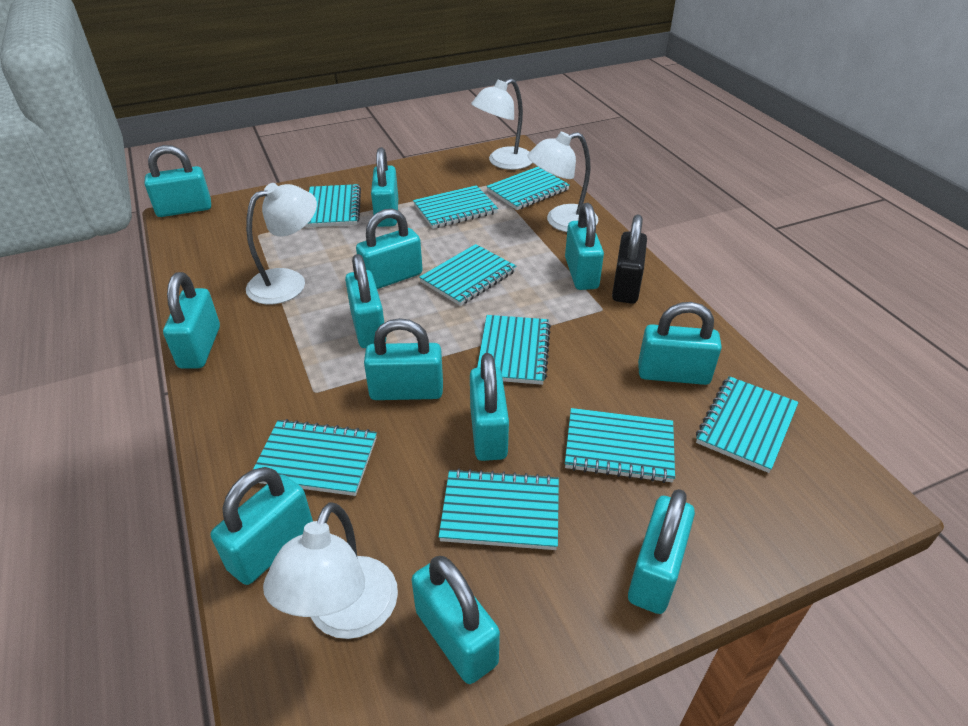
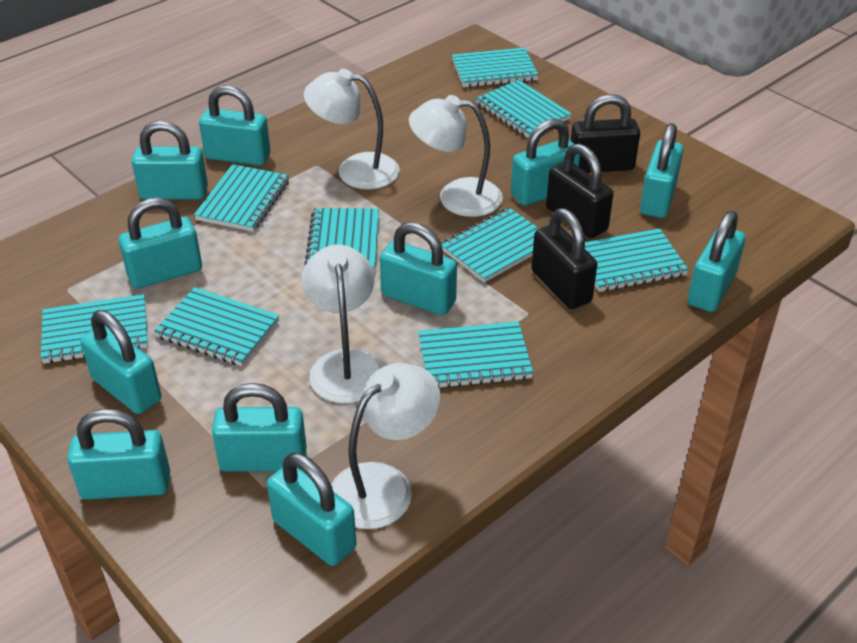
black padlock: [612,215,647,304] = 1 -> [532,208,597,309] [546,144,613,238] [571,94,640,173] = 3
turquoise padlock: [145,145,211,217] [163,272,220,369] [211,467,313,585] [345,254,386,348] [356,208,423,289] [364,318,443,400] [371,147,398,227] [412,556,500,684] [470,353,509,461] [565,203,604,290] [628,489,695,614] [638,302,722,385] = 12 -> [67,409,170,500] [80,310,161,414] [119,197,202,289] [132,121,208,200] [199,85,270,166] [212,383,307,472] [267,453,357,566] [380,222,457,315] [511,119,580,206] [640,123,683,218] [688,211,746,312] = 11

